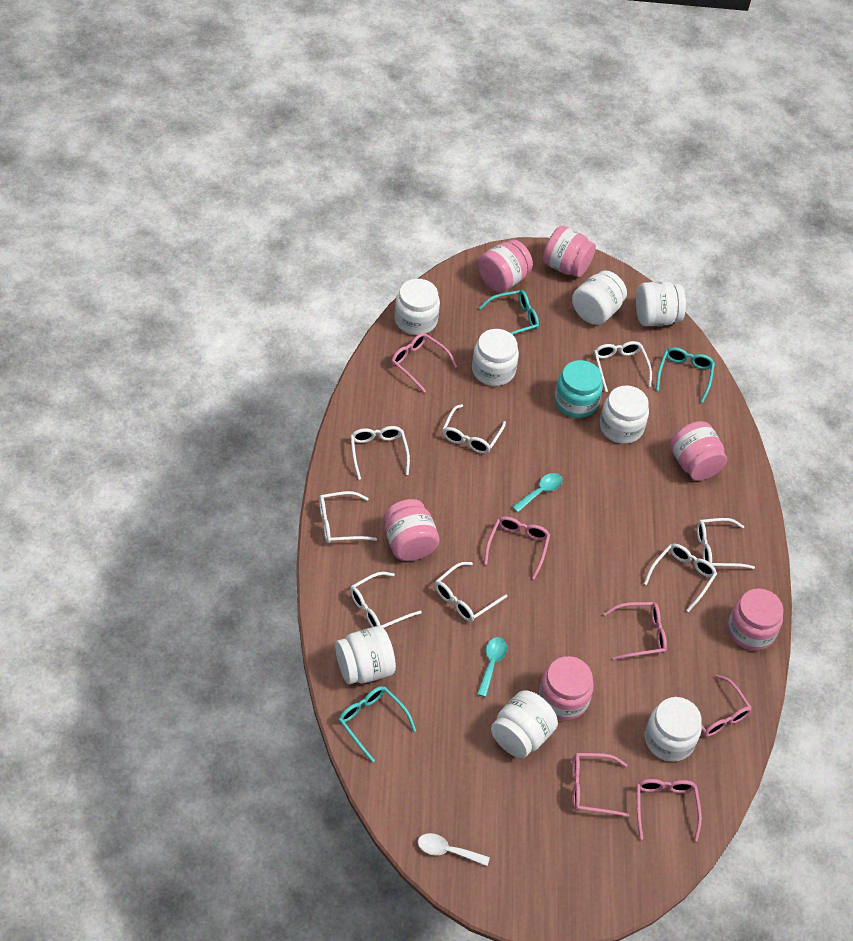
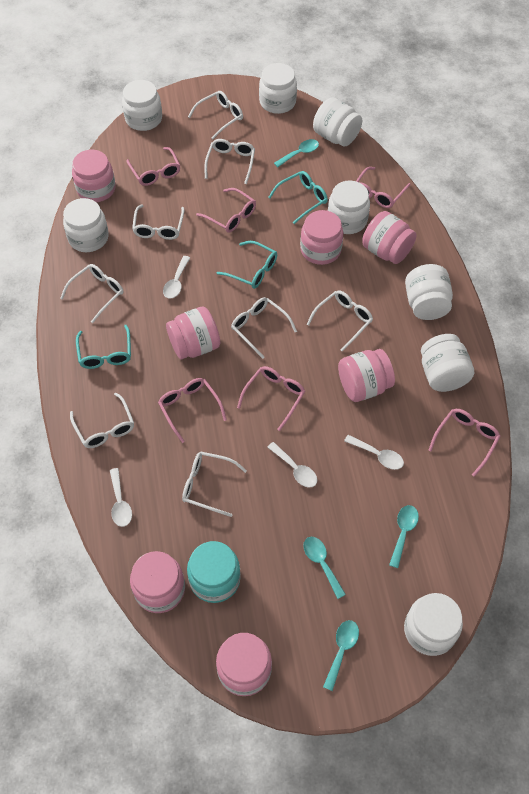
pink jar: [384,499,439,561] [478,239,533,292] [539,656,594,720] [543,226,596,277] [670,421,727,480] [728,589,784,651] = 6 -> [72,150,116,202] [130,551,185,613] [166,307,220,360] [216,633,272,696] [300,210,343,265] [338,349,395,402] [362,211,417,264] = 7
turquoise spoon: [477,637,507,697] [512,473,563,512] = 2 -> [274,139,319,167] [303,537,346,599] [323,620,359,691] [389,505,419,568] = 4
white spoon: [418,833,490,866] = 1 -> [110,468,132,527] [163,256,190,299] [267,442,317,488] [344,435,404,470] = 4

